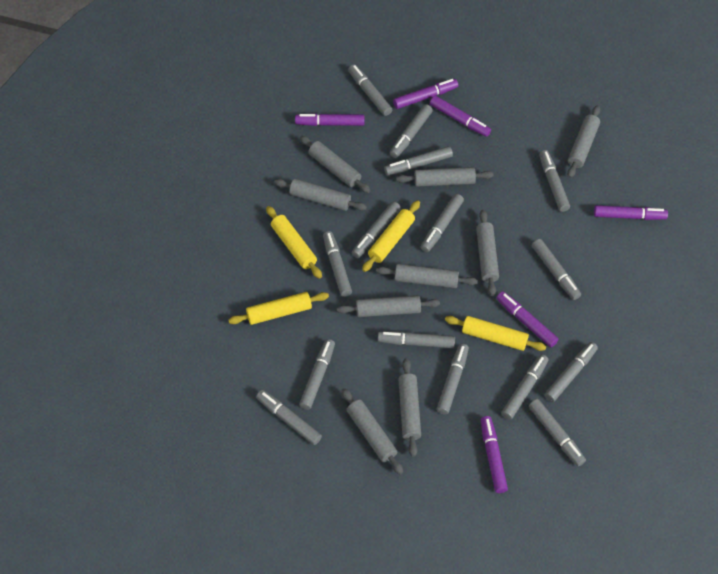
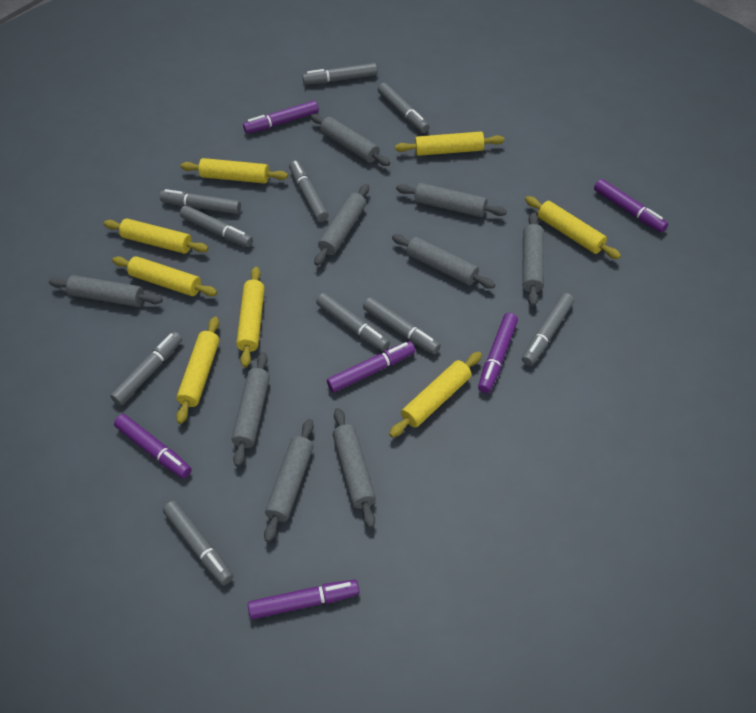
grey marker: [256,390,322,445] [299,339,335,410] [323,231,352,297] [348,64,392,116] [352,201,401,258] [378,331,455,348] [384,146,453,175] [390,104,433,158] [421,194,464,252] [437,343,469,415] [501,354,548,420] [529,399,586,466] [532,239,581,300] [539,150,570,212] [544,342,598,402] = 15 -> [110,332,182,405] [160,189,241,214] [163,501,233,585] [180,205,253,247] [289,160,329,222] [302,63,378,85] [316,293,390,351] [363,297,441,354] [378,83,430,133] [522,293,574,366] = 10
yellow rolling pin: [229,292,329,325] [266,206,322,279] [362,200,420,272] [445,316,546,351] = 4 -> [104,218,209,254] [112,256,217,296] [176,317,220,424] [180,158,288,184] [236,267,265,367] [389,352,482,438] [395,131,504,156] [525,196,621,259] = 8

